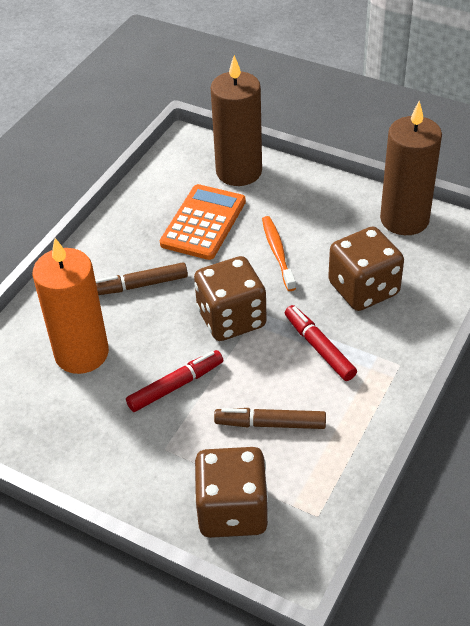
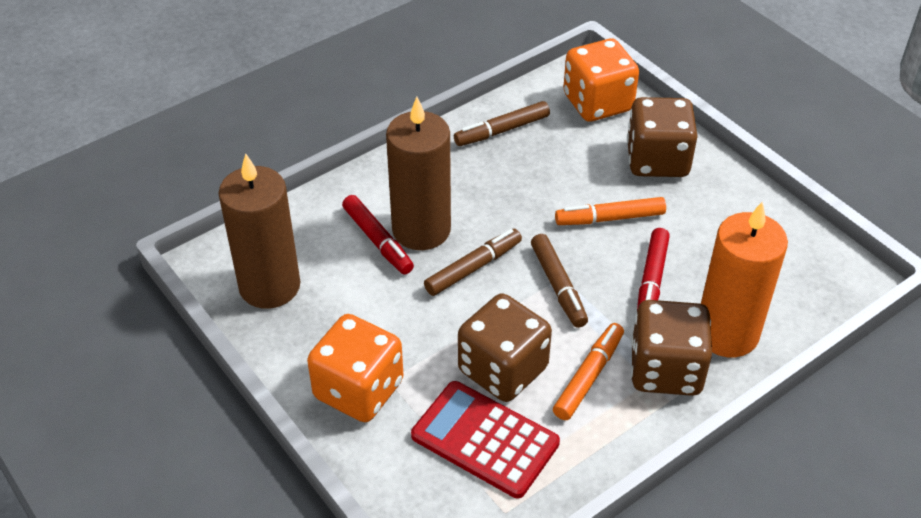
brown marker: [95,262,188,295] [214,408,326,429] = 2 -> [424,229,522,296] [454,101,550,146] [531,234,588,328] = 3
orange calculator: [160,184,246,260] = 1 -> none = 0
orange dice: none = 0 -> [307,314,404,422] [563,39,639,122] = 2
orange marker: none = 0 -> [553,323,624,420] [555,197,666,225] = 2
orange toothbrush: [262,216,296,291] = 1 -> none = 0
red calculator: none = 0 -> [411,381,560,498] = 1

